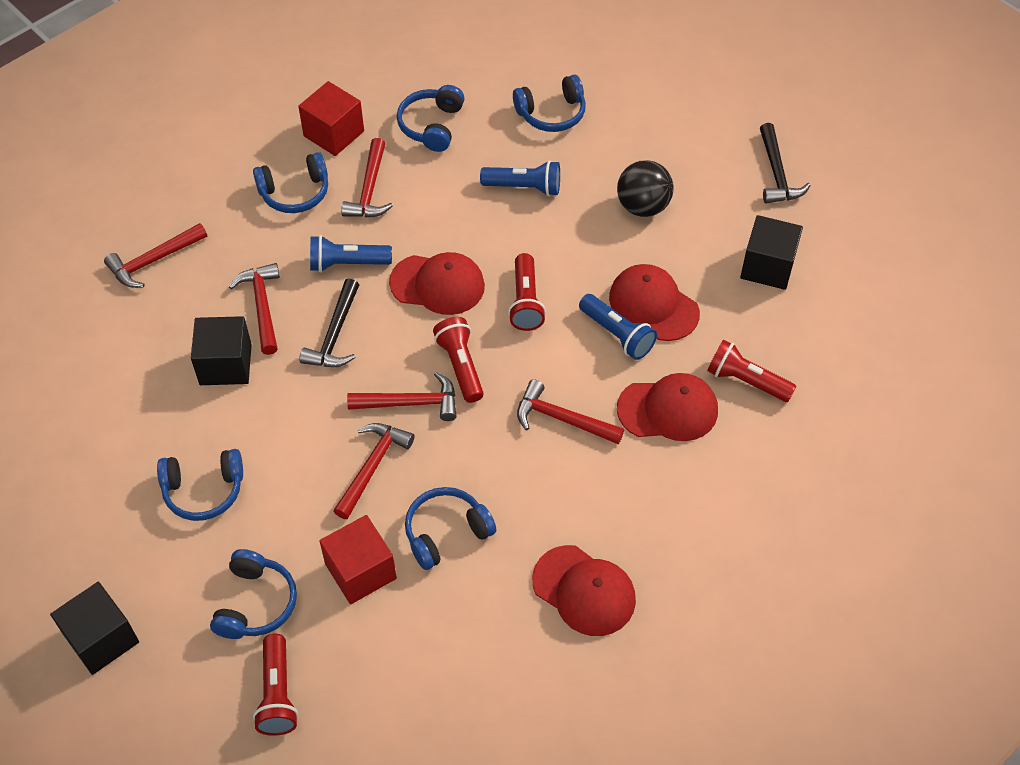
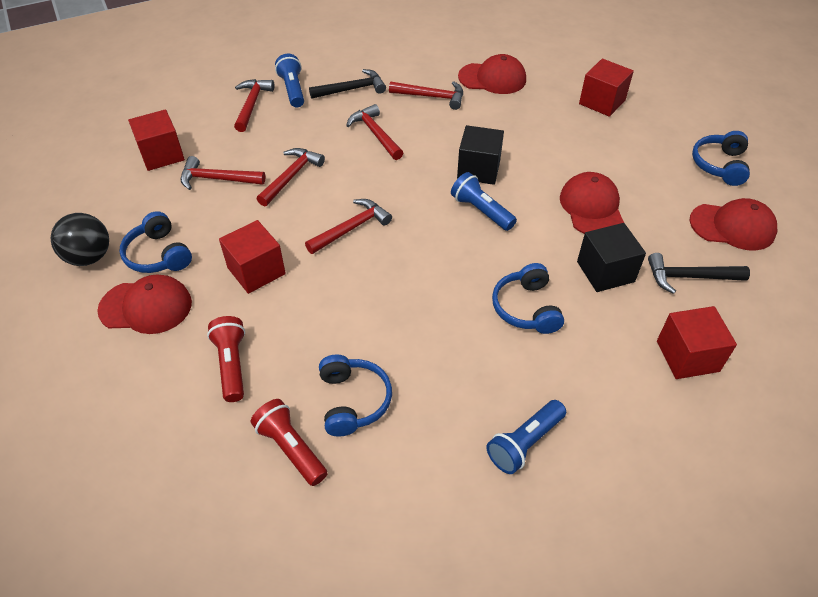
black cube: [50,582,139,675] [191,316,252,385] [740,215,803,290] = 3 -> [457,125,504,185] [577,223,646,292] = 2
blue headphones: [157,449,243,521] [210,549,297,639] [253,152,328,213] [397,85,465,152] [405,487,496,570] [513,74,586,132] = 6 -> [120,211,192,273] [319,354,392,437] [492,263,564,334] [692,131,750,186] = 4
red cube: [298,81,364,156] [319,515,397,604] = 2 -> [128,109,185,171] [219,220,286,294] [579,59,634,117] [657,306,737,379] = 4
red flashlight: [253,634,298,736] [433,317,484,403] [508,253,546,331] [707,340,796,402] = 4 -> [207,316,245,402] [251,399,328,486] = 2

